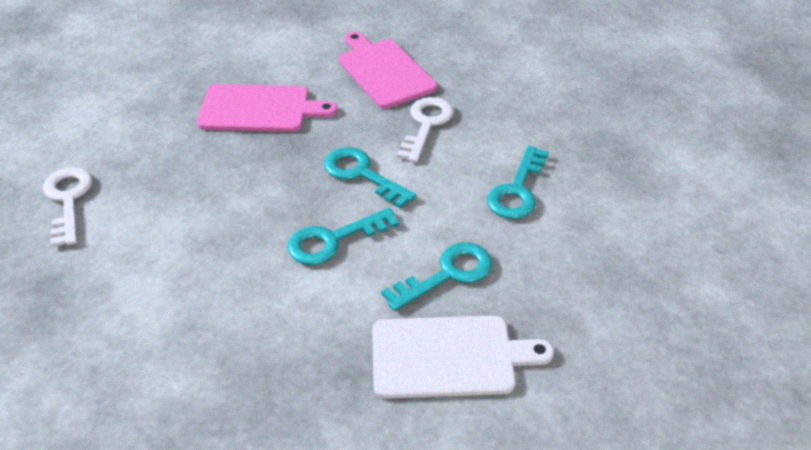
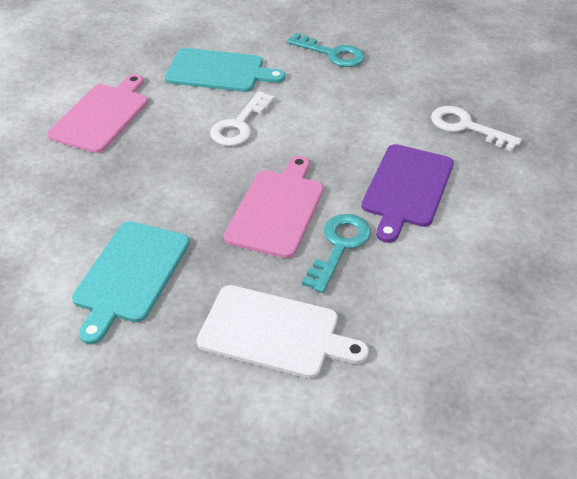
purple cutting board: none = 0 -> [362,144,454,243] = 1
turquoise cutting board: none = 0 -> [72,221,190,345] [165,48,285,92] = 2
turquoise key: [287,208,399,265] [324,147,416,208] [382,243,492,311] [487,146,549,219] = 4 -> [287,33,365,67] [302,214,371,293] = 2

